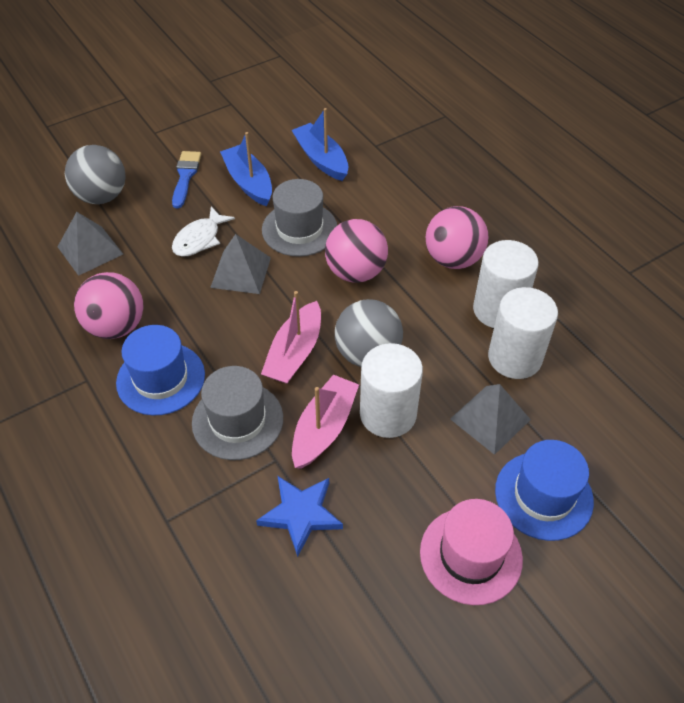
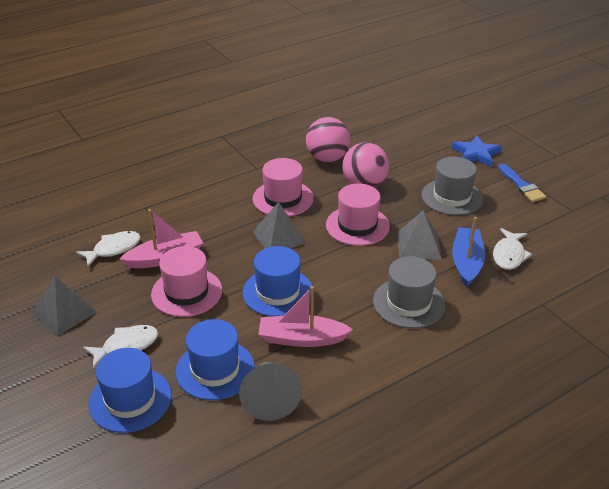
blue boat: [220,132,272,207] [292,108,349,181] = 2 -> [452,217,485,287] = 1
blue hat: [116,325,205,416] [495,440,594,541] = 2 -> [88,348,172,433] [176,319,255,400] [243,246,312,317] = 3
grey ball: [65,145,126,204] [335,299,403,367] = 2 -> none = 0
grey cone: none = 0 -> [239,362,302,421] = 1
pink ball: [74,272,143,339] [325,219,388,283] [426,206,488,269] = 3 -> [306,117,350,162] [342,142,389,188] = 2
pink hat: [420,499,523,605] = 1 -> [151,246,222,317] [253,158,314,217] [326,184,390,246] = 3
white cylinder: [360,343,423,438] [473,240,539,328] [488,287,558,379] = 3 -> none = 0
white fish: [172,206,235,257] = 1 -> [76,231,141,267] [83,325,158,369] [493,228,532,270] = 3

